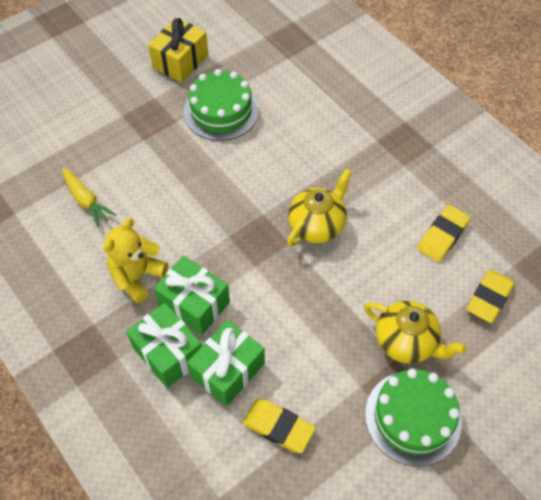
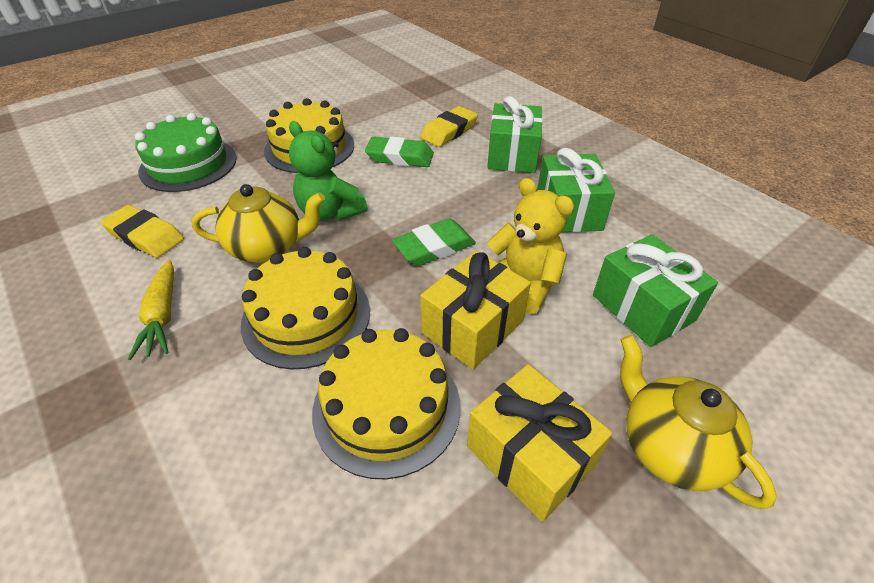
green cake: [184,69,259,141] [365,369,462,466] = 2 -> [135,113,237,192] = 1
green eraser: none = 0 -> [365,136,434,167] [392,218,476,266] = 2
green teddy bear: none = 0 -> [289,121,368,221] = 1
yellow cake: none = 0 -> [241,247,370,370] [264,98,354,173] [312,328,460,479] = 3
yellow eraser: [243,399,316,453] [417,205,471,262] [467,269,515,323] = 3 -> [100,205,184,258] [420,106,478,147] = 2
yellow gift: [148,18,208,83] = 1 -> [421,251,531,369] [467,364,612,522] = 2

